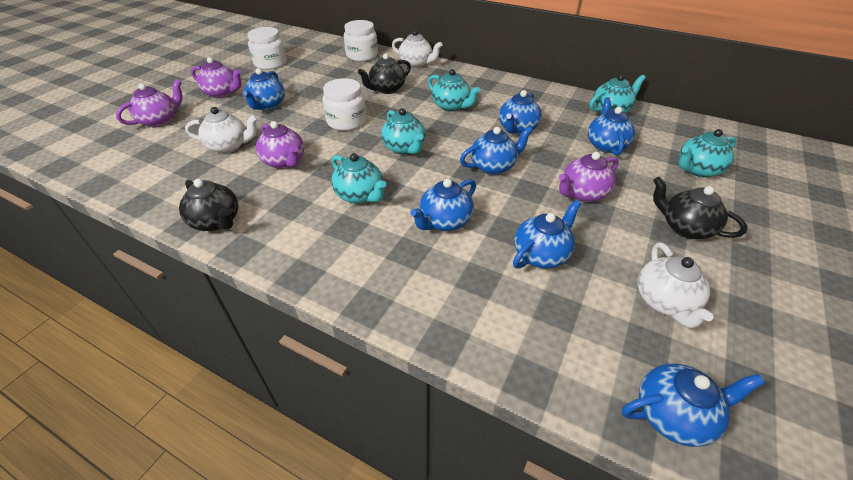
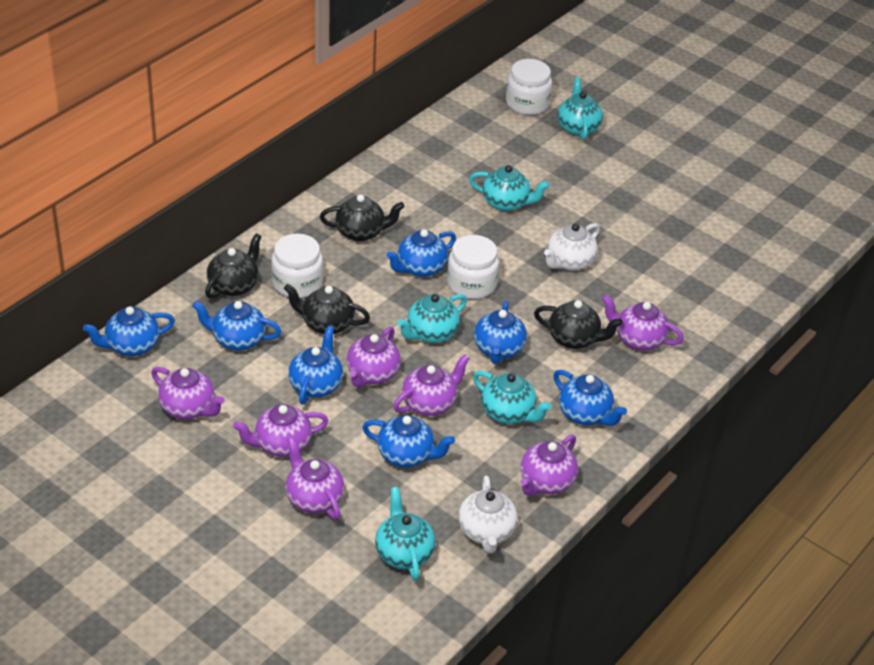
black teapot: [179,179,238,231] [358,53,411,94] [653,176,748,239] = 3 -> [205,233,262,299] [284,284,370,334] [320,194,405,242] [534,300,623,349] = 4
purple teapot: [116,80,183,127] [191,57,241,98] [256,121,304,169] [559,152,619,202] = 4 -> [151,367,225,419] [233,404,329,457] [285,437,344,519] [346,327,401,388] [393,354,470,416] [521,435,578,496] [602,294,684,350] = 7
white teapot: [185,107,258,153] [392,30,443,68] [638,243,714,328] = 3 -> [458,476,517,553] [544,223,600,271] = 2

